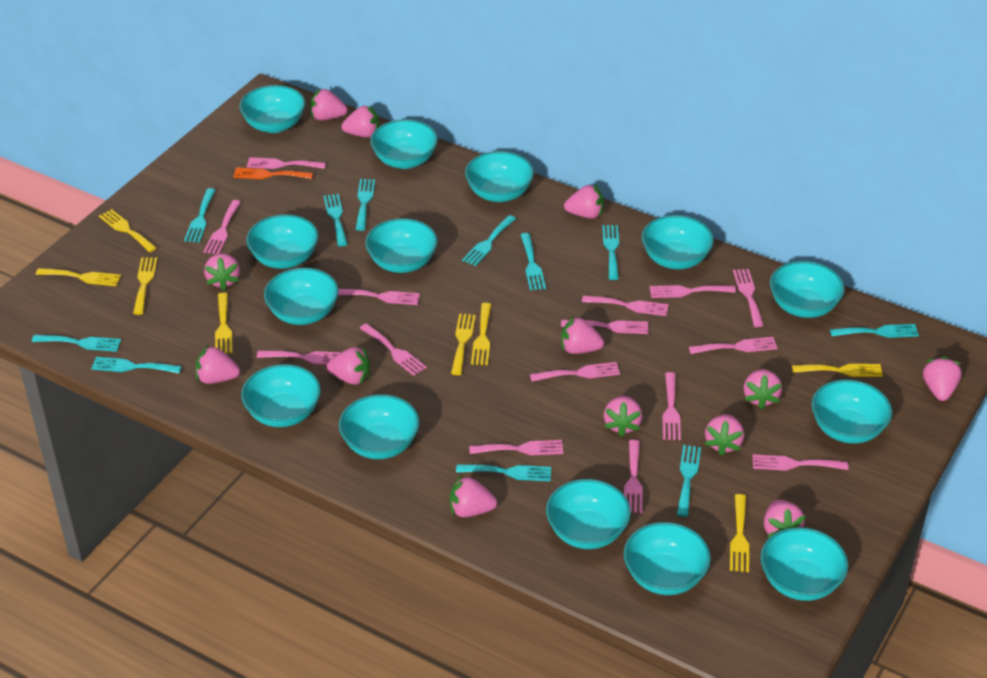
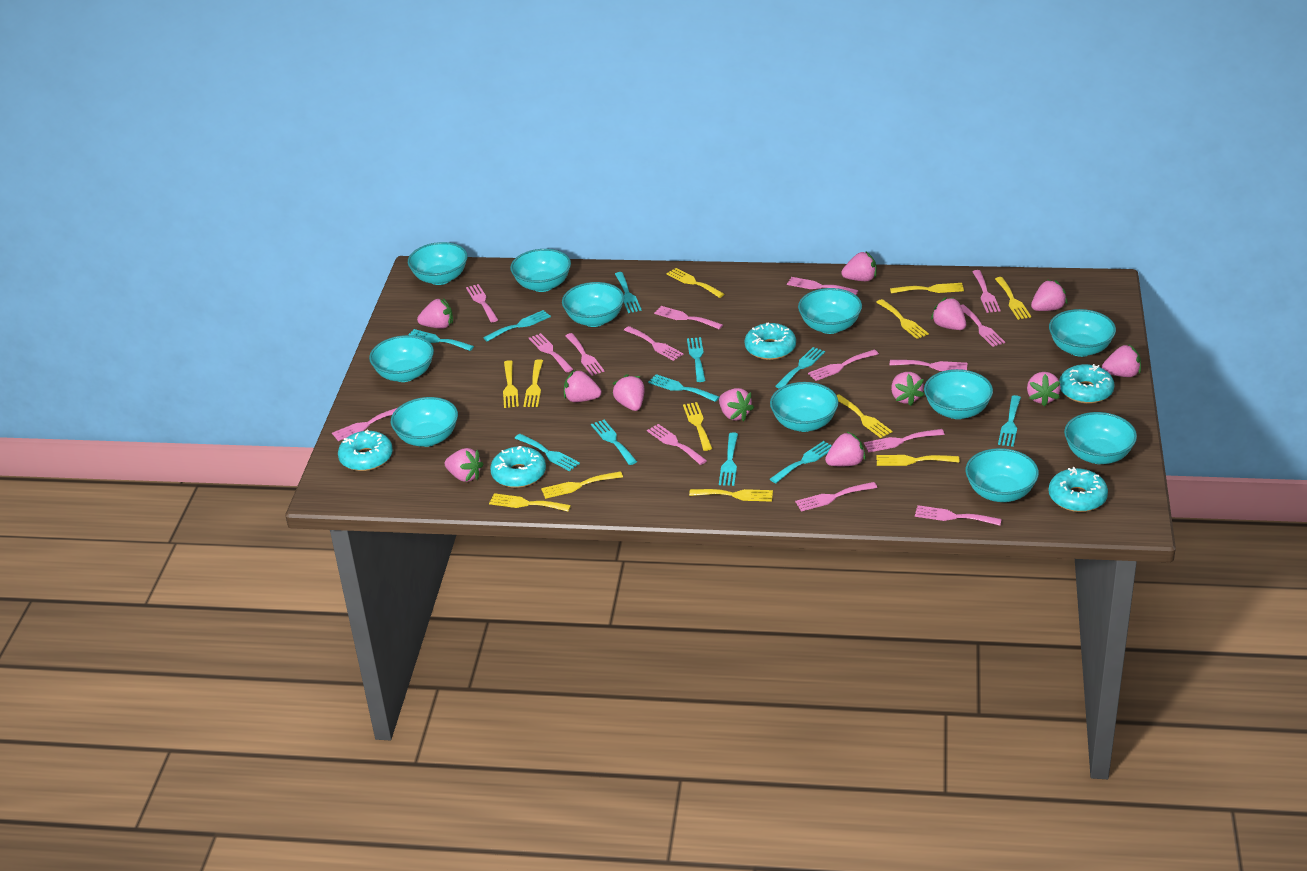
orange fork: [233,167,313,179] = 1 -> none = 0
pink strawberry: [196,345,240,384] [204,253,240,290] [310,89,348,121] [326,347,370,385] [341,105,379,138] [450,475,497,517] [561,316,604,354] [564,184,604,219] [604,396,642,437] [705,414,744,456] [744,369,782,409] [764,500,805,538] [923,357,962,401] = 13 -> [417,298,453,329] [445,448,483,482] [564,370,601,402] [613,374,645,411] [719,388,754,421] [825,432,866,466] [841,252,877,281] [891,372,924,406] [931,297,966,330] [1027,372,1061,406] [1031,279,1067,311] [1102,344,1141,377] = 12
turquoise bowl: [240,85,305,133] [241,364,321,427] [246,214,319,269] [264,268,339,325] [339,394,419,459] [365,218,437,273] [370,119,438,169] [465,151,534,202] [546,479,631,549] [624,522,711,595] [642,215,714,269] [761,527,848,601] [770,261,845,318] [811,380,892,444] = 14 -> [369,335,434,382] [391,397,458,447] [408,242,468,285] [510,249,571,292] [562,282,624,327] [770,382,839,432] [798,288,862,334] [924,369,993,419] [965,448,1039,502] [1049,309,1116,357] [1064,412,1137,464] = 11
turquoise donut: none = 0 -> [338,429,393,471] [490,446,546,488] [745,323,796,360] [1049,467,1108,512] [1059,364,1115,404] = 5
yellow fork: [36,268,121,286] [99,209,157,252] [133,257,157,315] [215,293,232,354] [451,314,476,375] [471,303,491,365] [730,494,749,572] [792,364,883,377] = 8 -> [489,493,571,512] [503,360,519,408] [524,359,543,407] [541,471,623,499] [667,268,724,298] [683,402,712,451] [689,489,773,502] [836,394,892,438] [876,299,929,339] [876,455,959,466] [890,283,964,294] [995,277,1031,320] = 12

